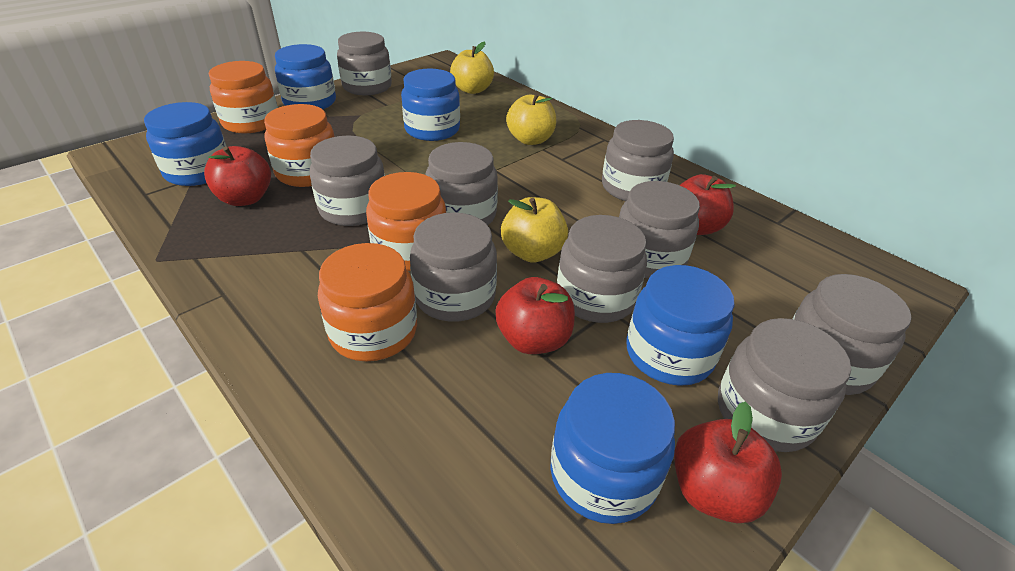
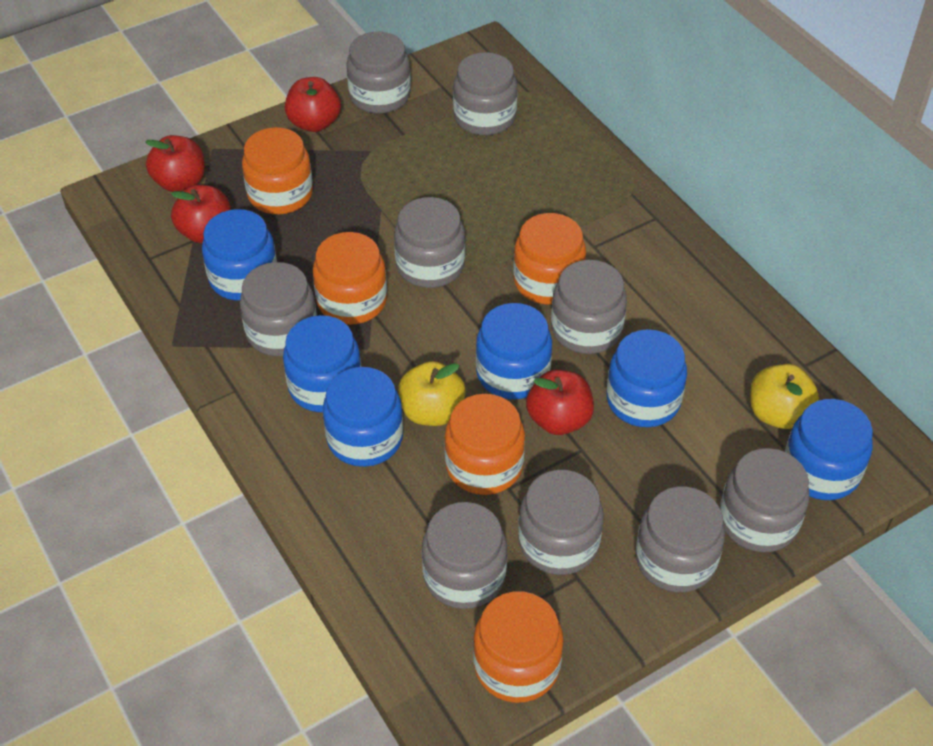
blue jar: [144,102,226,186] [275,44,336,109] [401,68,460,141] [550,373,675,524] [626,265,735,386] = 5 -> [202,209,277,301] [283,315,362,412] [323,367,403,467] [476,303,552,399] [607,329,687,427] [785,399,873,500] = 6
orange jar: [209,61,278,134] [264,104,335,187] [318,243,417,361] [366,172,446,271] = 4 -> [242,127,313,214] [313,232,387,325] [444,394,525,495] [473,591,564,703] [513,213,586,304] = 5
yellow apple: [450,42,494,94] [501,197,568,263] [506,93,556,145] = 3 -> [398,361,466,426] [750,364,819,429] = 2

